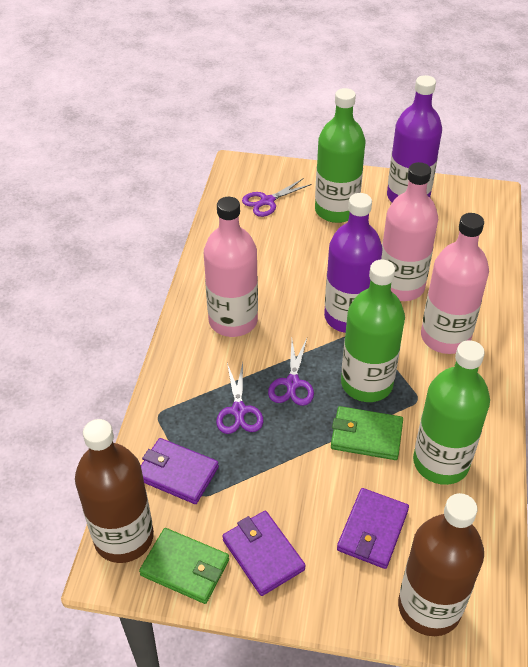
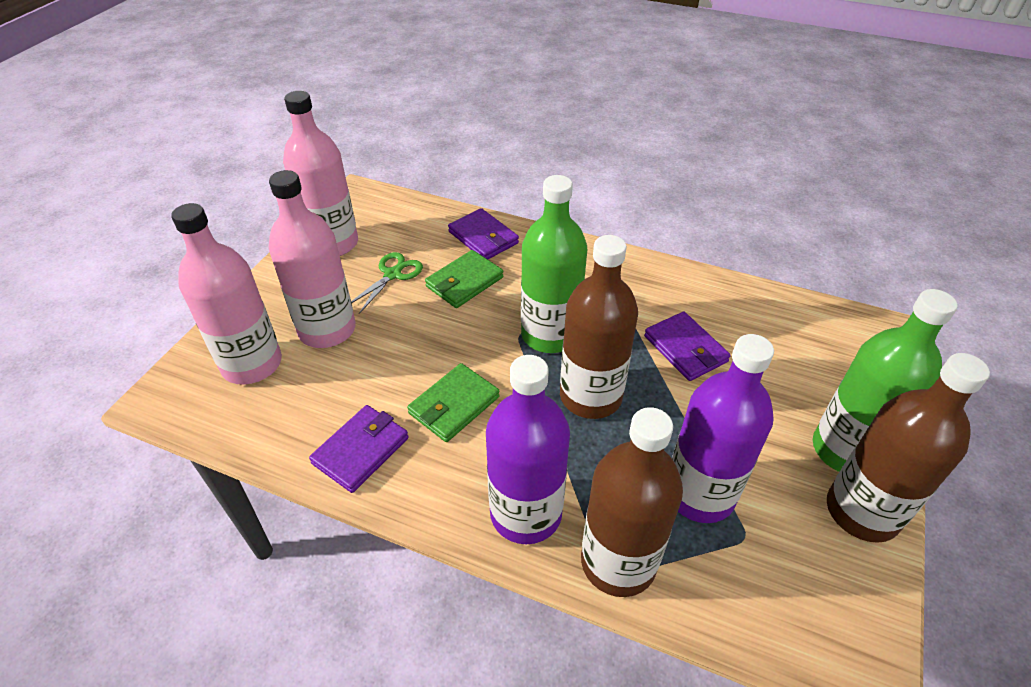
brown bottle: [75,419,154,563] [398,493,484,636] = 2 -> [560,235,638,419] [581,407,683,597] [827,353,990,543] = 3
green bottle: [315,88,366,223] [341,260,405,402] [413,340,490,485] = 3 -> [521,175,587,353] [813,289,958,472] = 2
green scissors: none = 0 -> [351,252,423,314] = 1
purple scissors: [216,363,263,434] [242,179,311,217] [268,338,314,406] = 3 -> none = 0

